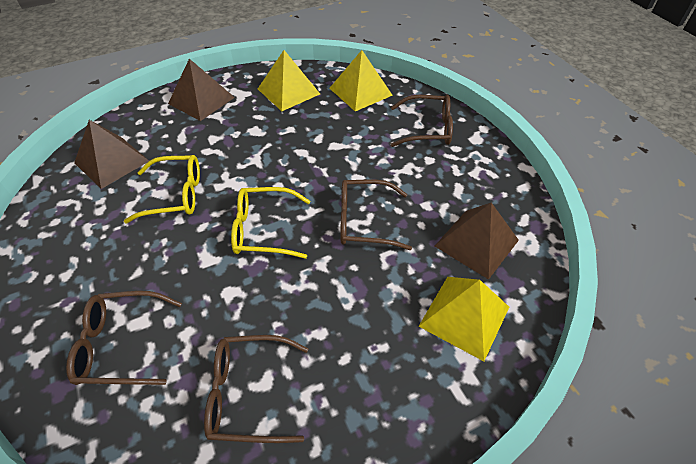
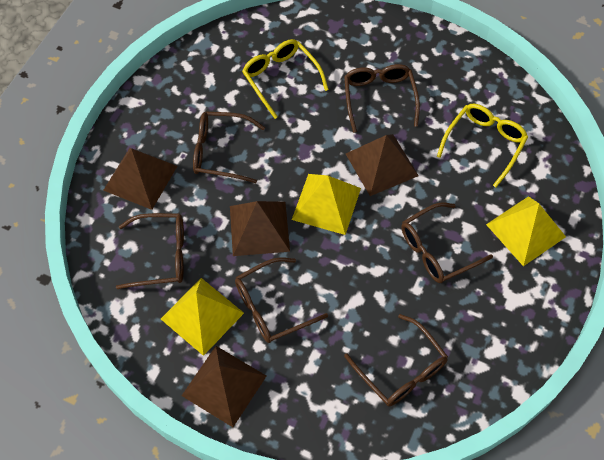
brown glasses: [66,291,182,385] [204,335,308,443] [341,180,412,250] [390,95,453,147] = 4 -> [116,213,184,289] [193,112,265,183] [235,257,328,343] [344,64,420,133] [344,314,448,406] [401,202,493,283] = 6
brown pyramid: [74,120,149,189] [168,59,235,121] [435,202,519,280] = 3 -> [103,148,177,210] [181,346,266,427] [230,201,290,256] [346,134,419,196] = 4

